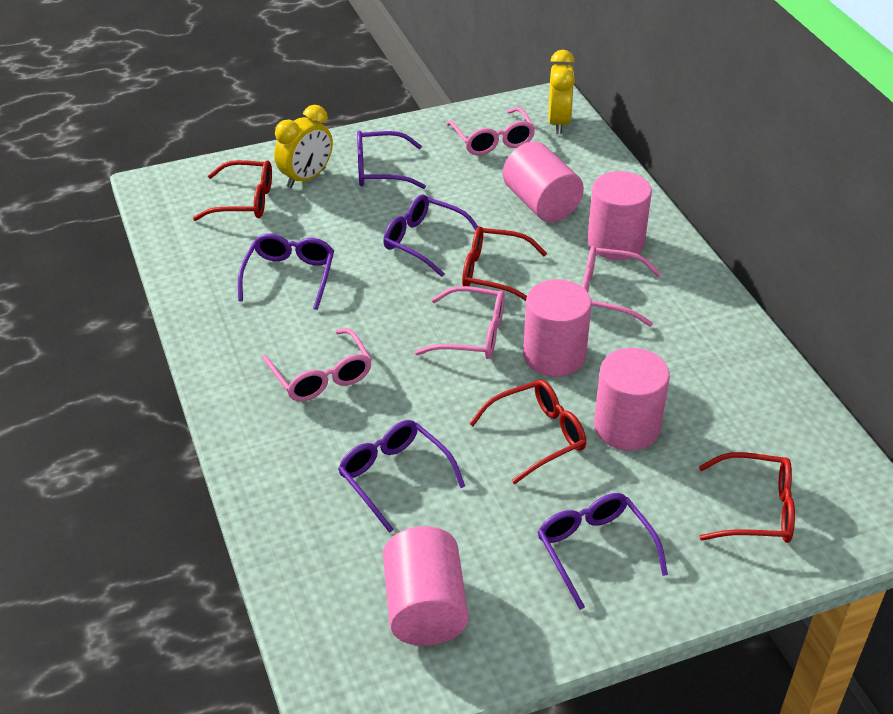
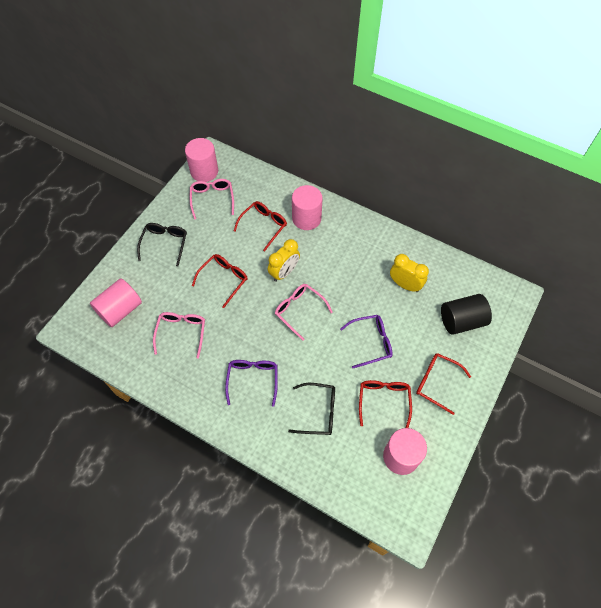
black cylinder: none = 0 -> [441,294,492,335] = 1
black glasses: none = 0 -> [137,223,187,267] [288,383,335,435] = 2
pink cylinder: [383,526,468,646] [503,141,584,222] [523,279,592,377] [587,171,652,260] [594,348,670,451] = 5 -> [90,279,142,327] [185,138,218,182] [292,185,323,230] [383,428,427,475] = 4
pink glasses: [262,328,372,401] [415,286,505,359] [447,107,535,155] [582,246,661,326] = 4 -> [153,312,205,359] [190,179,234,220] [275,284,333,341] = 3
purple glasses: [238,234,334,310] [338,420,465,533] [357,131,426,189] [383,195,478,277] [538,493,668,610] = 5 -> [225,360,278,407] [340,315,393,368] = 2

